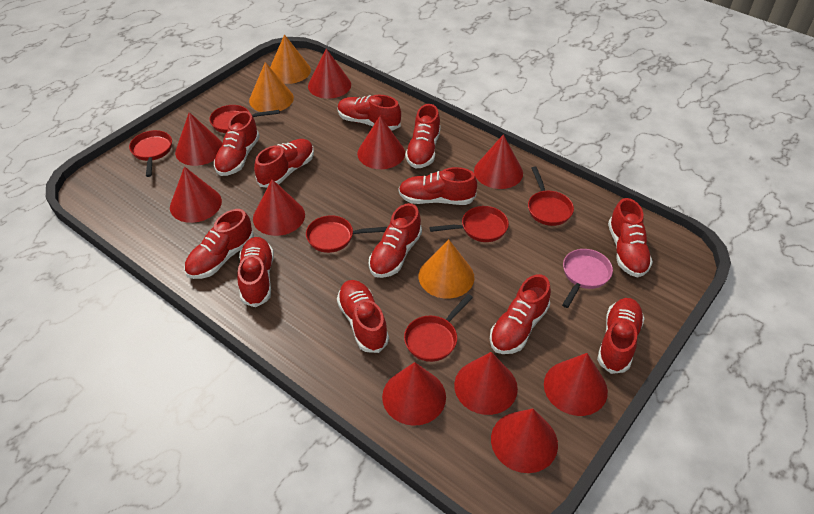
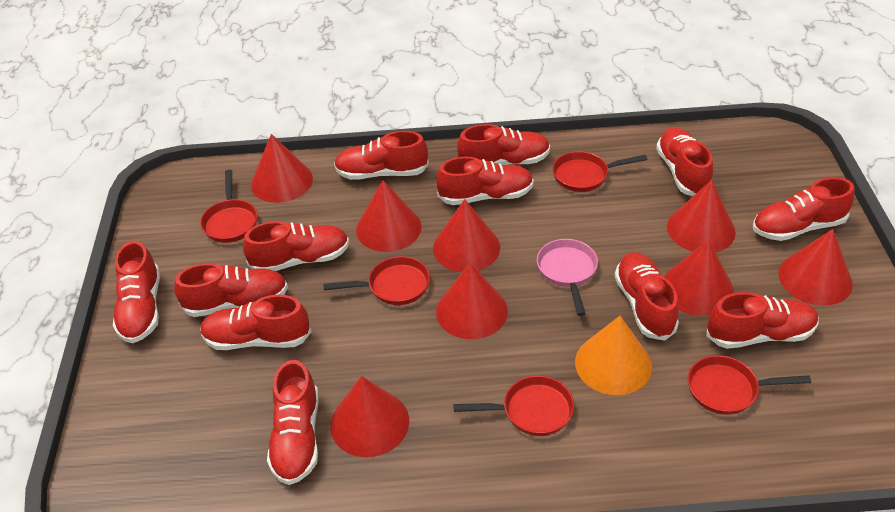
orange cone: [249,62,294,112] [270,34,311,84] [419,239,474,299] = 3 -> [575,316,652,395] = 1
red cone: [170,166,222,223] [175,112,223,166] [253,179,305,236] [308,49,351,99] [357,116,405,169] [382,362,446,426] [454,352,518,415] [474,134,523,189] [491,408,558,473] [544,353,608,416] = 10 -> [251,134,313,203] [330,376,409,457] [356,180,422,252] [433,199,500,272] [436,263,508,339] [664,240,734,316] [667,180,736,252] [779,229,853,305] = 8
red pan: [129,130,172,177] [209,105,280,133] [306,215,387,253] [404,294,473,362] [429,206,509,242] [528,166,574,226] = 6 -> [200,170,258,243] [323,256,430,305] [453,375,574,436] [553,151,647,192] [688,355,811,415] = 5

